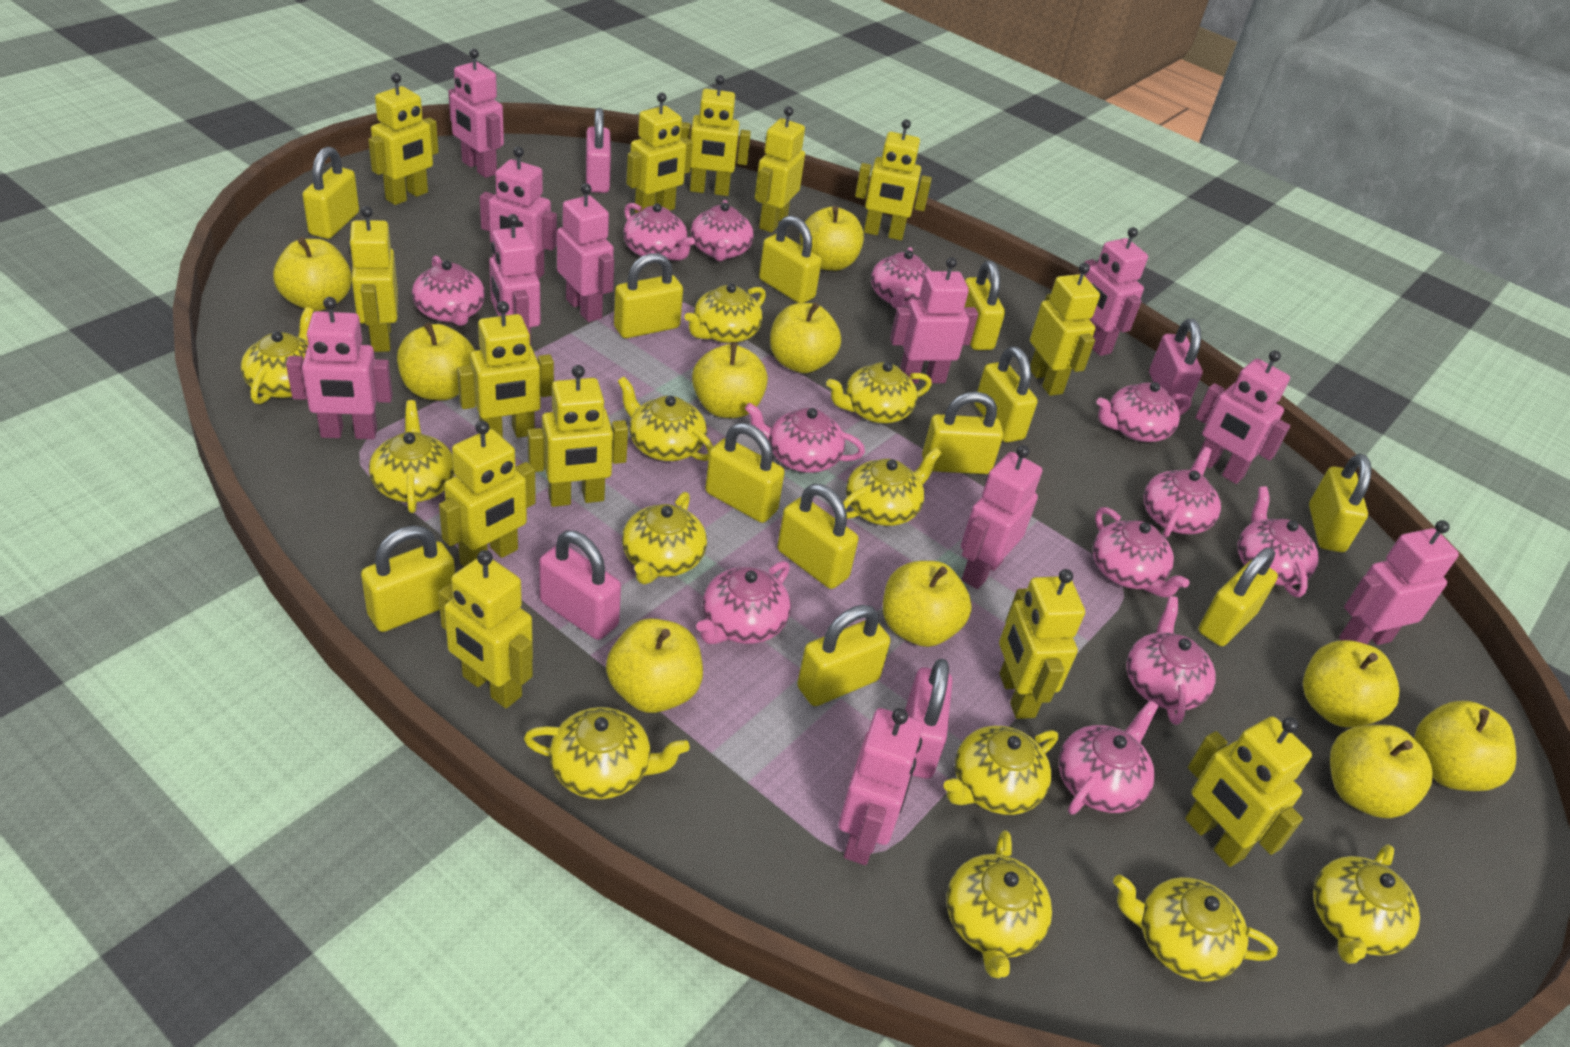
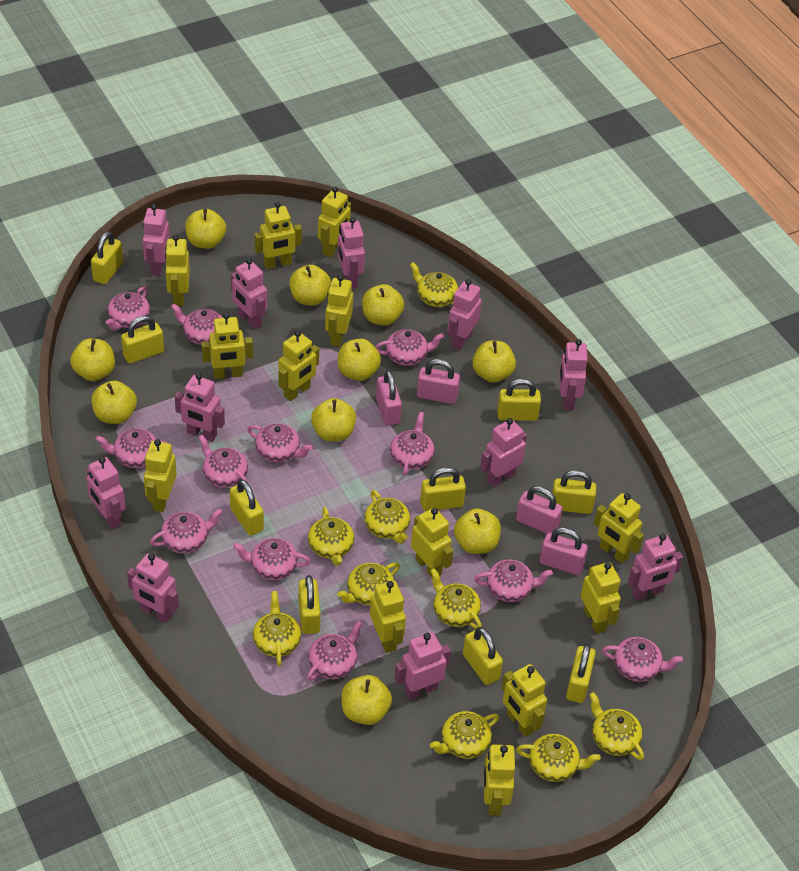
yellow padlock: [302,146,359,239] [361,526,455,632] [614,253,683,338] [705,423,785,523] [759,215,822,303] [777,484,858,589] [797,605,890,706] [922,392,1003,474] [964,261,1005,350] [974,346,1038,442] [1198,548,1278,646] [1309,454,1372,552] = 12 -> [91,231,123,284] [121,315,164,364] [230,479,264,536] [299,575,320,634] [420,467,466,511] [463,627,503,685] [497,378,541,421] [552,470,597,514] [566,644,596,703] = 9
yellow teapot: [241,307,314,404] [369,400,454,513] [524,707,690,799] [618,377,713,461] [622,492,707,584] [685,283,766,344] [826,362,932,423] [843,448,942,526] [944,726,1058,815] [946,830,1052,978] [1113,875,1278,981] [1313,844,1420,964] = 12 -> [253,591,301,666] [308,507,354,566] [337,562,400,605] [364,490,410,544] [410,262,458,307] [430,568,482,629] [430,711,499,759] [516,734,601,782] [589,692,644,760] = 9

